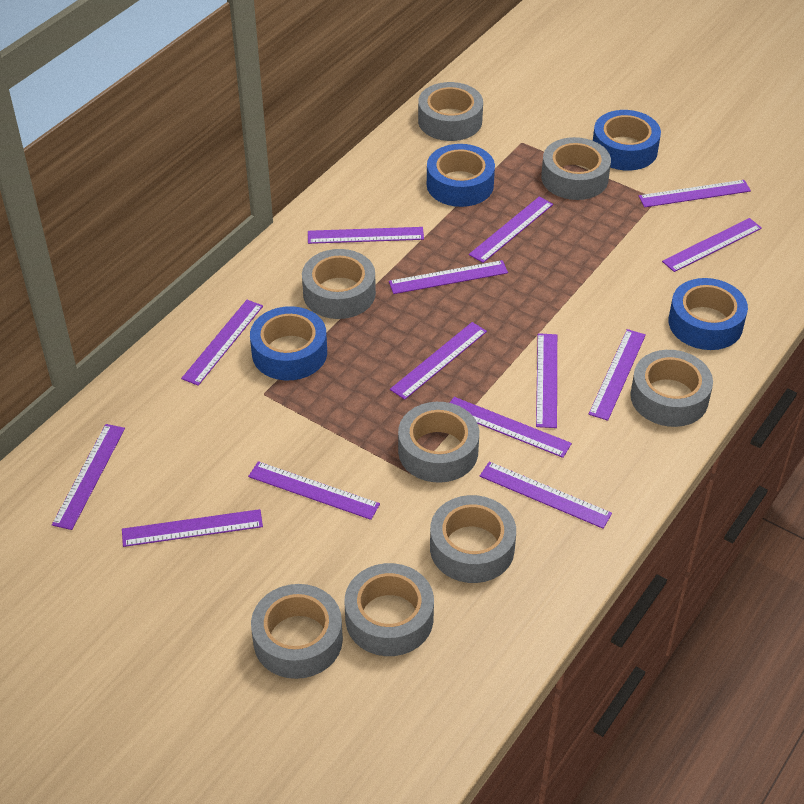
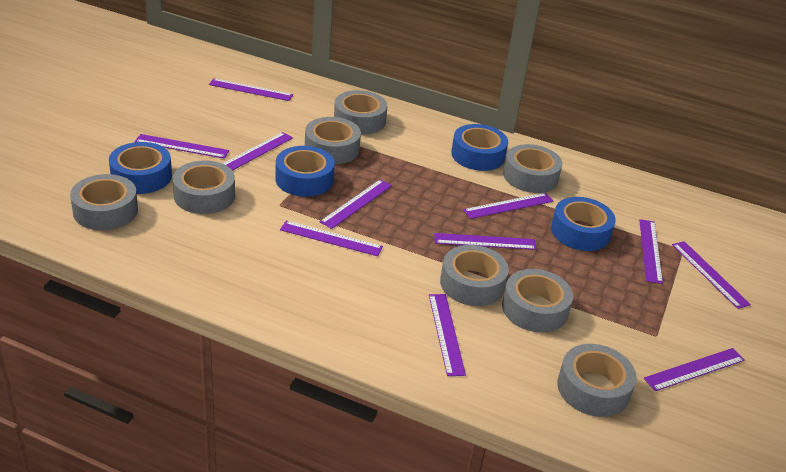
purple ruler: [52,424,125,530] [122,509,263,547] [181,300,263,386] [248,461,380,520] [308,227,424,244] [389,260,508,294] [390,322,487,400] [450,397,572,458] [469,197,553,263] [480,462,612,529] [536,333,557,428] [589,329,646,421] [639,180,751,207] [662,218,762,272] = 14 -> [135,134,229,159] [209,78,293,101] [222,132,293,171] [280,220,383,256] [320,179,392,229] [429,294,466,376] [434,233,536,250] [463,193,553,219] [639,219,663,284] [644,348,745,391] [672,241,751,309] = 11

